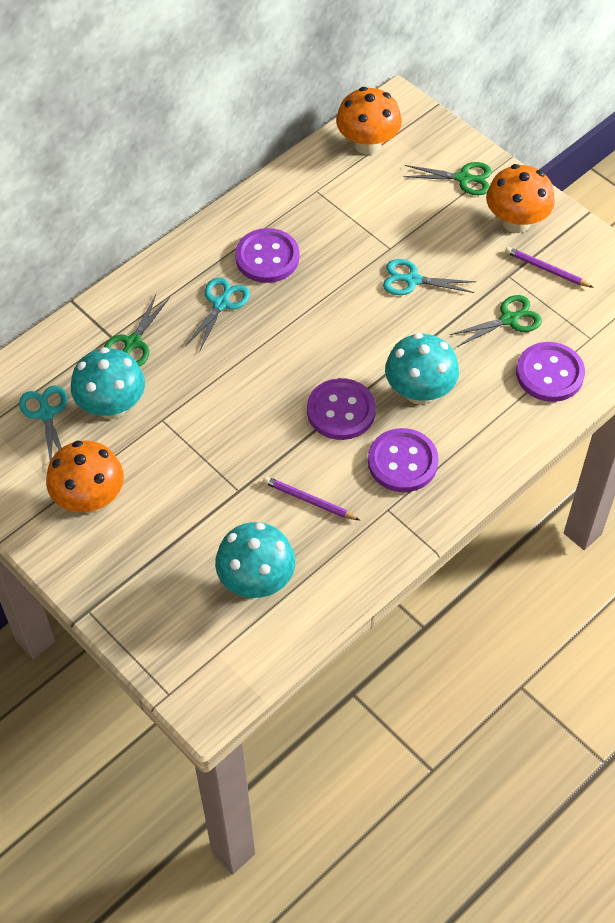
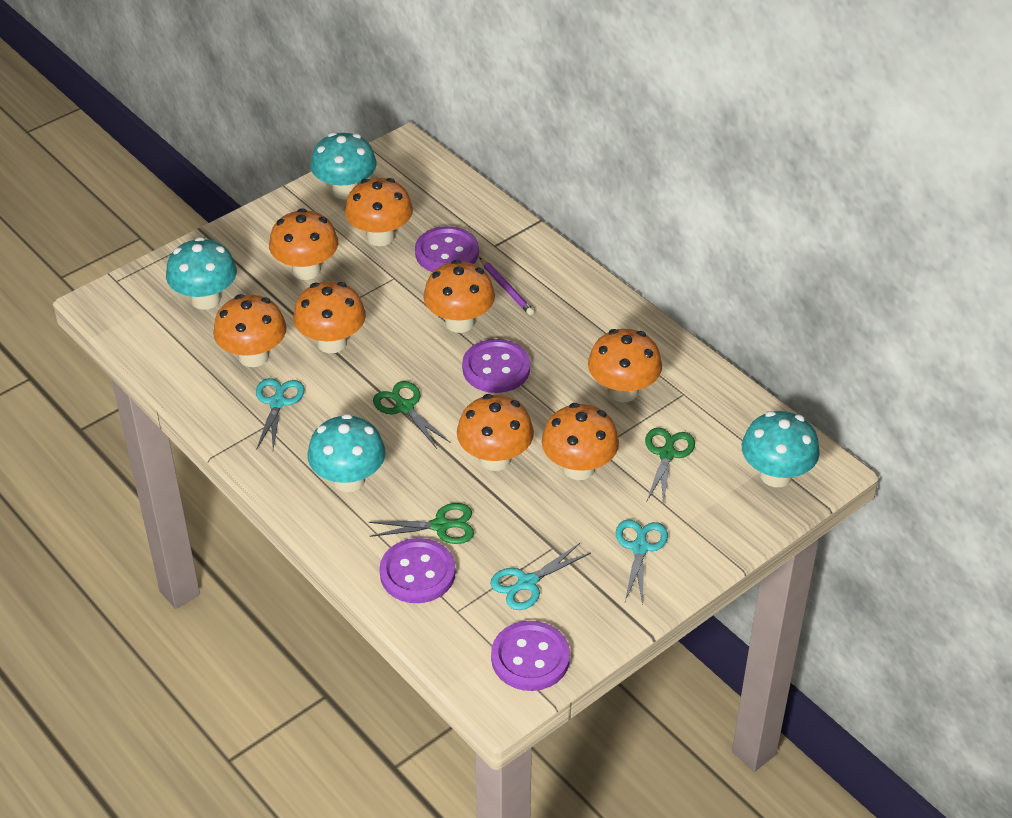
orange mushroom: [46,441,124,513] [336,87,402,155] [486,164,555,233] = 3 -> [213,294,287,367] [269,208,338,280] [293,281,366,353] [345,178,413,246] [423,260,495,333] [457,394,534,471] [542,403,619,480] [588,329,662,402] = 8
purple pencil: [263,476,360,520] [505,247,594,288] = 2 -> [479,257,534,315] = 1
turquoise mushroom: [71,347,145,419] [215,522,295,598] [385,333,459,405] = 3 -> [166,237,237,310] [308,414,385,492] [311,132,377,200] [742,411,820,487] = 4

